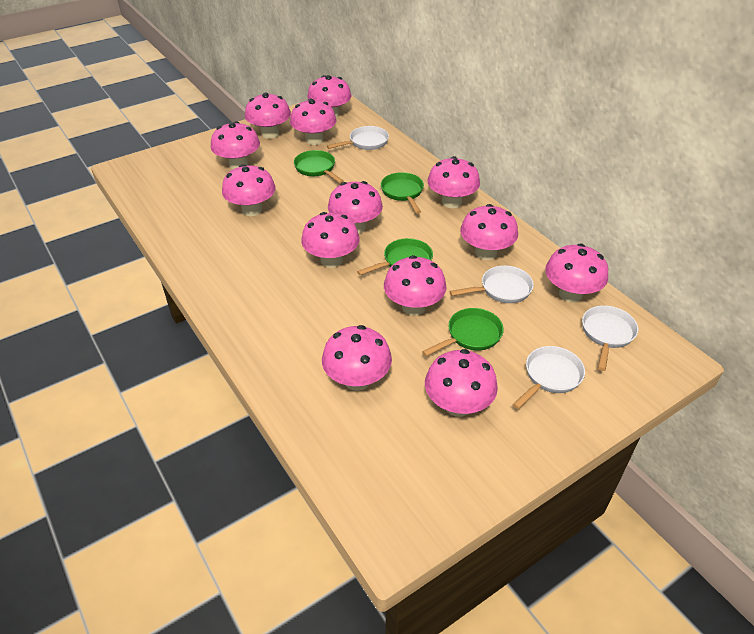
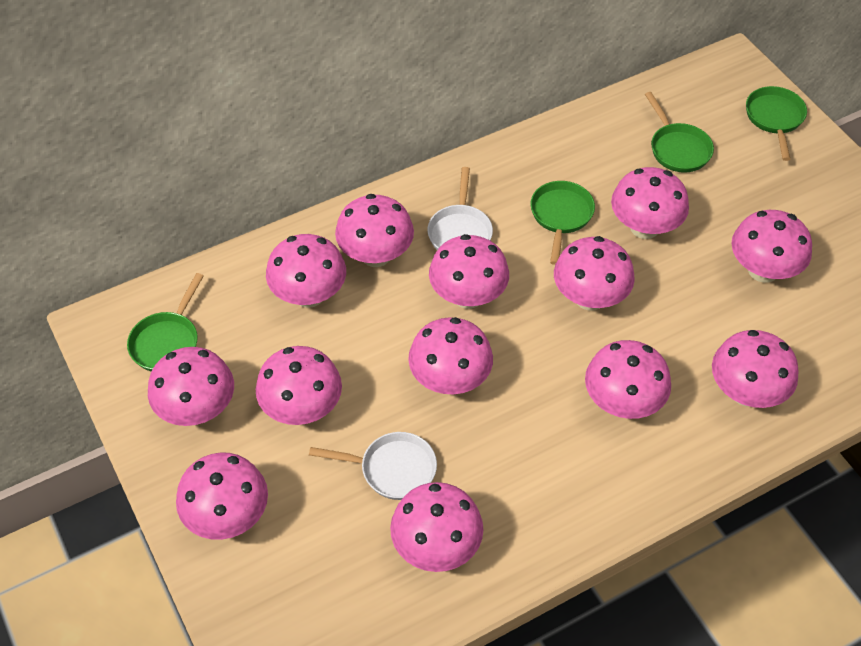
white pan: [327,126,389,150] [449,265,534,303] [512,346,585,409] [582,305,638,371] = 4 -> [309,432,437,500] [427,167,493,250] = 2

